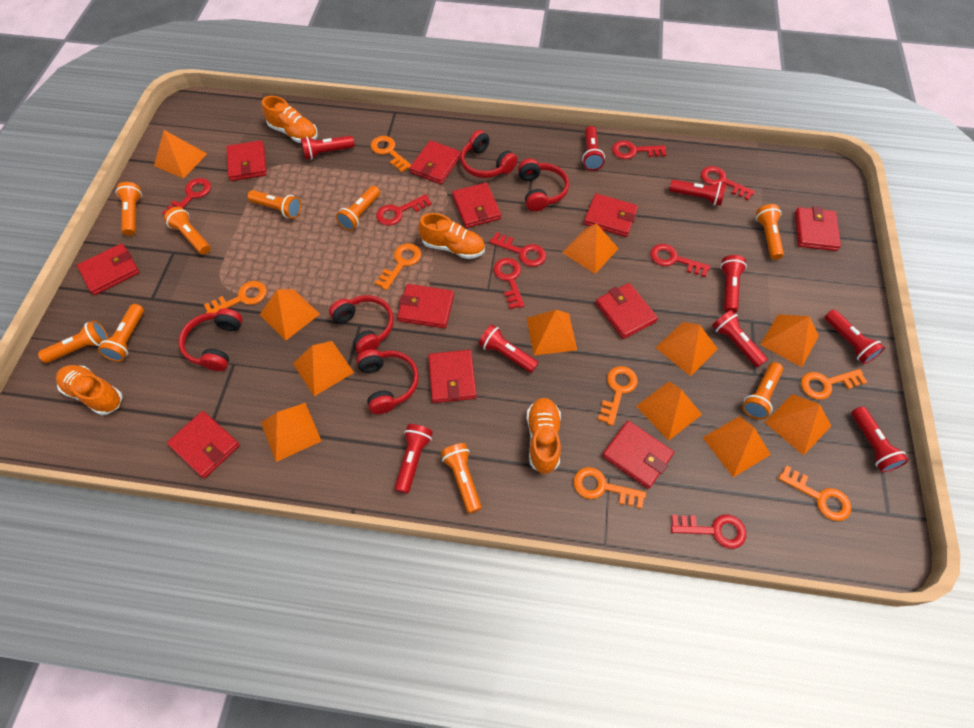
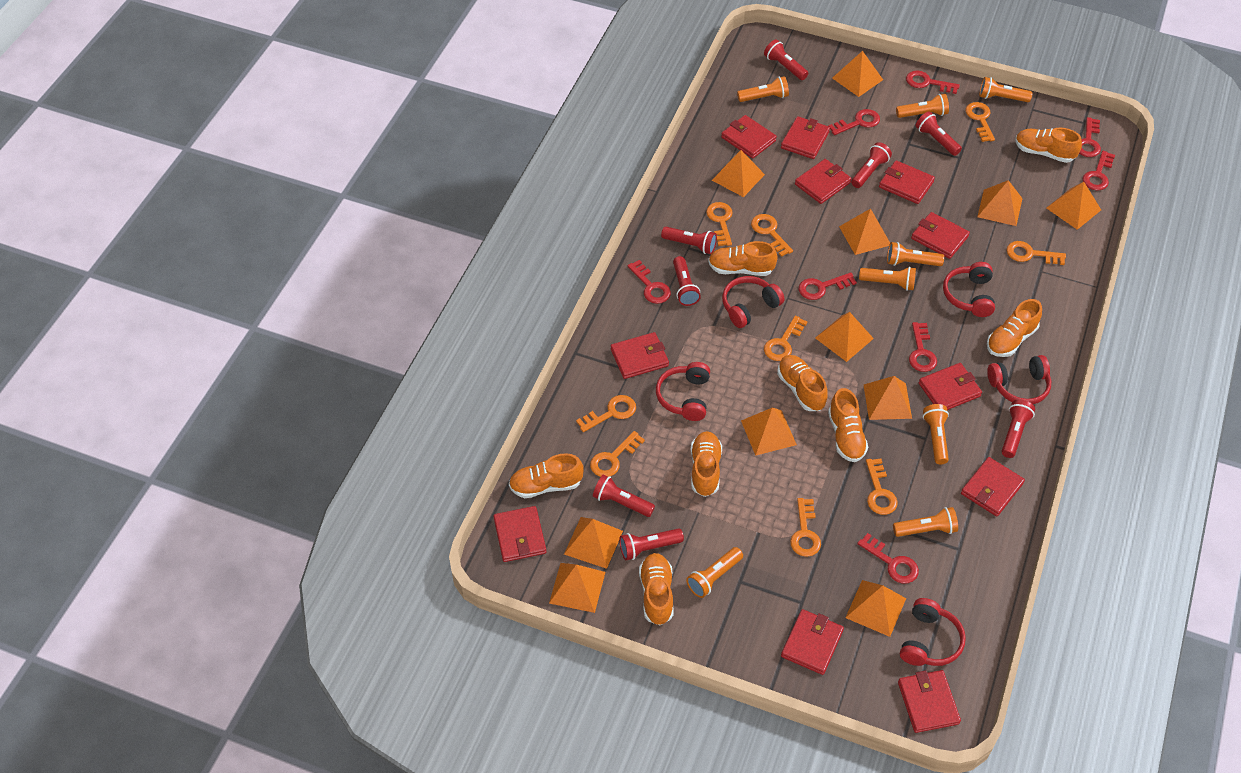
orange flashlight: [38,320,108,363] [98,304,144,362] [115,182,142,236] [164,207,210,255] [248,190,301,219] [336,186,380,231] [441,443,482,514] [742,362,783,419] [756,204,784,260] = 9 -> [686,547,743,598] [737,76,789,102] [859,267,916,291] [887,242,944,266] [893,507,958,537] [896,94,949,118] [923,404,949,464] [979,77,1033,102] = 8
orange key: [204,281,267,313] [371,136,411,172] [375,243,421,290] [574,467,646,509] [598,366,638,426] [778,465,851,521] [801,369,868,400] = 7 -> [576,395,636,432] [590,431,645,477] [706,202,732,246] [751,214,793,257] [764,316,807,361] [790,498,821,557] [866,458,898,515] [966,102,995,142] [1007,241,1066,265] = 9
orange shoe: [56,365,122,415] [262,96,318,143] [418,213,485,259] [527,398,561,474] = 4 -> [509,453,584,498] [639,553,673,625] [690,431,722,497] [708,241,778,276] [777,355,828,411] [828,388,868,462] [987,299,1042,357] [1015,128,1082,163] = 8
red flashlight: [301,136,355,160] [395,424,433,494] [479,325,539,373] [582,126,605,171] [669,180,727,206] [712,310,768,368] [720,255,747,313] [824,310,885,364] [851,406,909,472] = 9 -> [593,474,655,517] [619,528,684,560] [661,227,717,254] [673,256,701,306] [764,39,808,80] [851,142,892,188] [915,111,962,156] [1002,400,1035,458] = 8

